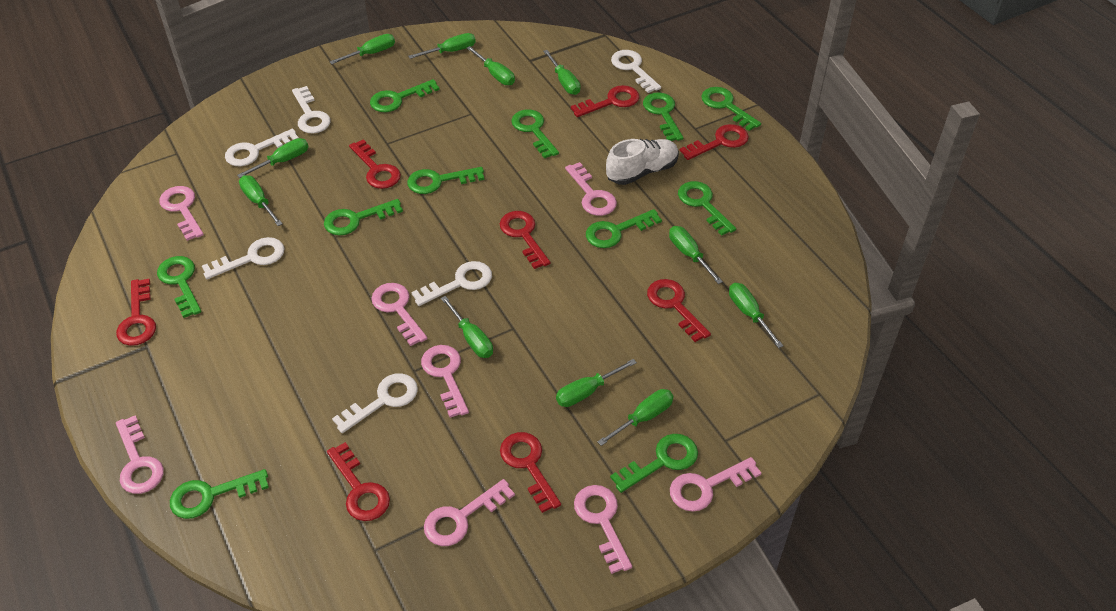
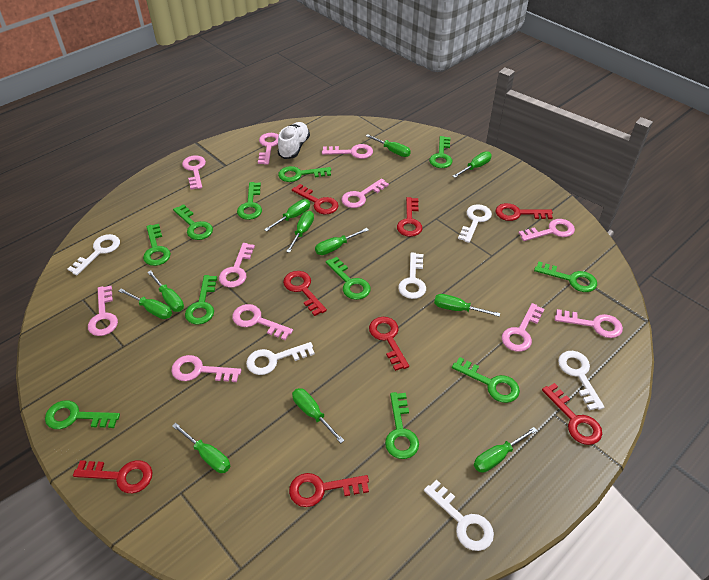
pink key: [116,415,164,494] [159,186,204,241] [371,283,427,346] [421,345,469,418] [424,479,515,546] [565,162,617,216] [574,485,632,574] [670,457,761,512] = 8 -> [88,286,118,336] [171,355,241,382] [182,155,206,190] [219,243,255,288] [232,304,293,340] [258,133,279,165] [322,144,373,159] [341,178,389,208] [502,303,544,352] [519,219,575,241] [555,309,623,338] = 11

